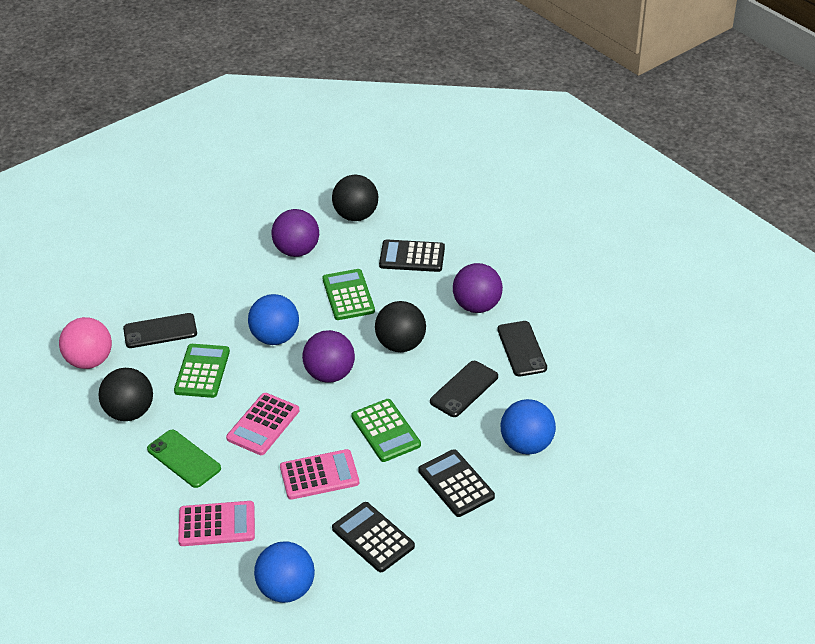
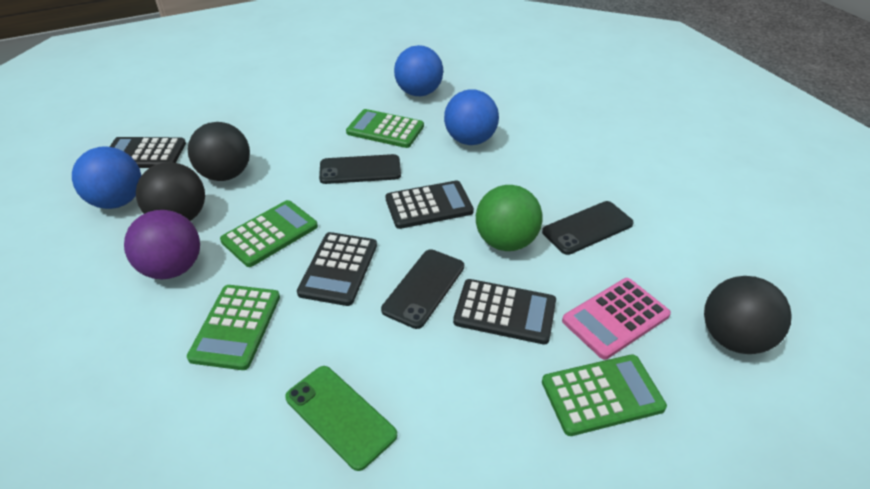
black calculator: [332,502,415,572] [379,239,445,272] [418,449,495,517] = 3 -> [110,137,186,168] [297,232,377,306] [385,181,474,229] [453,279,556,344] = 4
green ball: none = 0 -> [476,185,543,251] = 1
green calculator: [174,344,230,398] [322,269,375,320] [351,399,421,462] = 3 -> [187,285,280,370] [220,200,318,267] [346,109,424,148] [542,354,667,436] = 4
pink ball: [59,317,112,369] = 1 -> none = 0
pink calculator: [178,501,255,546] [226,393,299,455] [280,449,359,500] = 3 -> [562,278,671,360] = 1
purple ball: [271,209,319,257] [302,330,355,383] [453,263,503,313] = 3 -> [124,210,200,280] = 1

